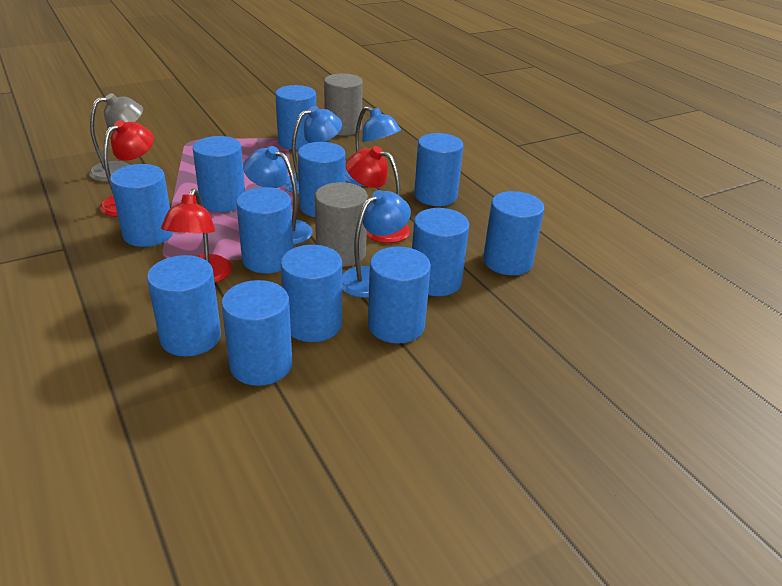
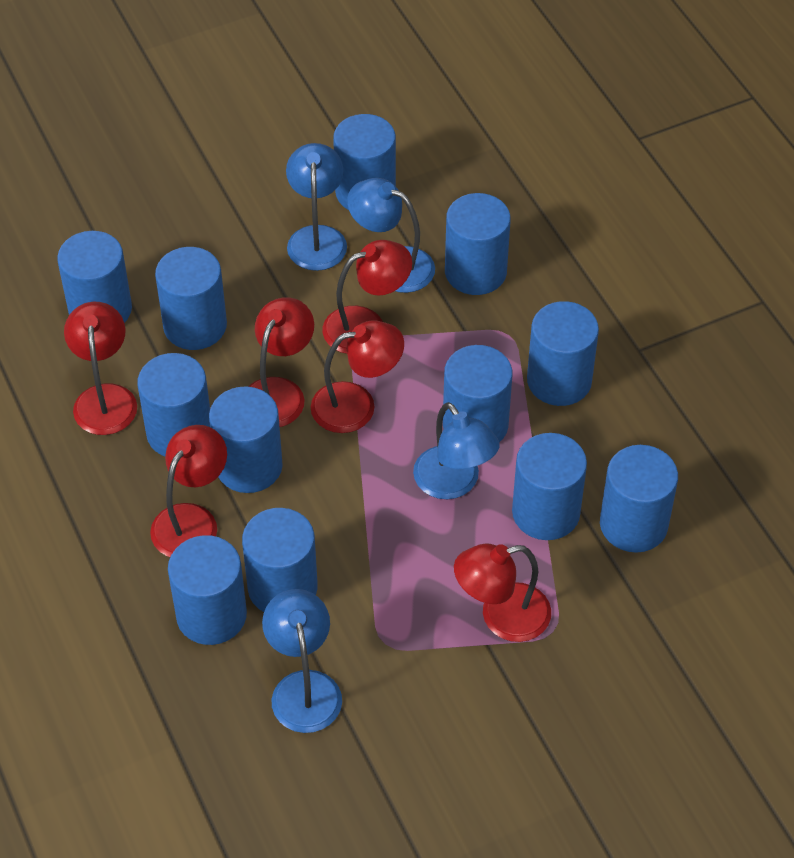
grey cylinder: [315,182,368,267] [324,73,363,135] = 2 -> none = 0
grey lamp: [89,93,143,182] = 1 -> none = 0
red lamp: [100,120,154,217] [161,188,232,283] [346,146,410,243] = 3 -> [64,302,137,435] [150,425,227,557] [248,297,314,427] [311,321,404,433] [323,240,412,354] [454,543,551,642] = 6

